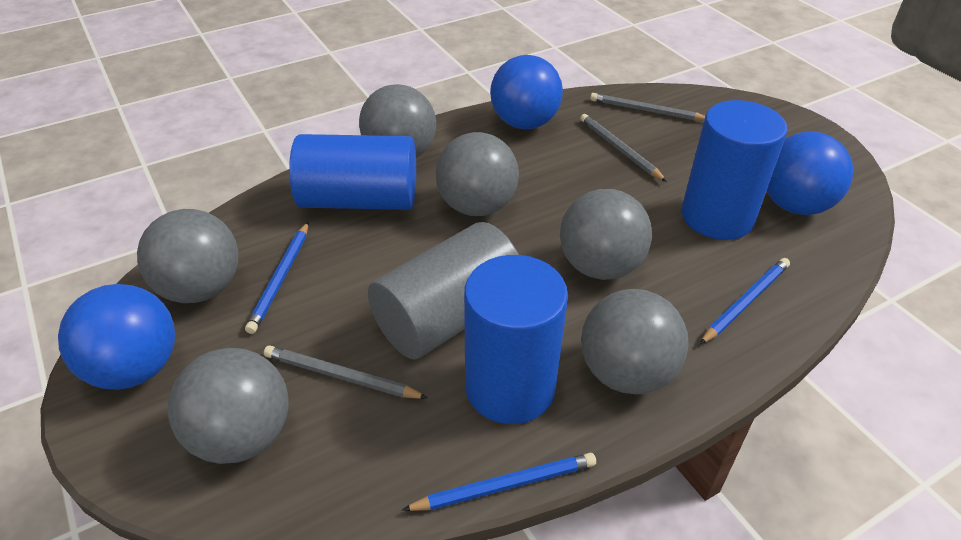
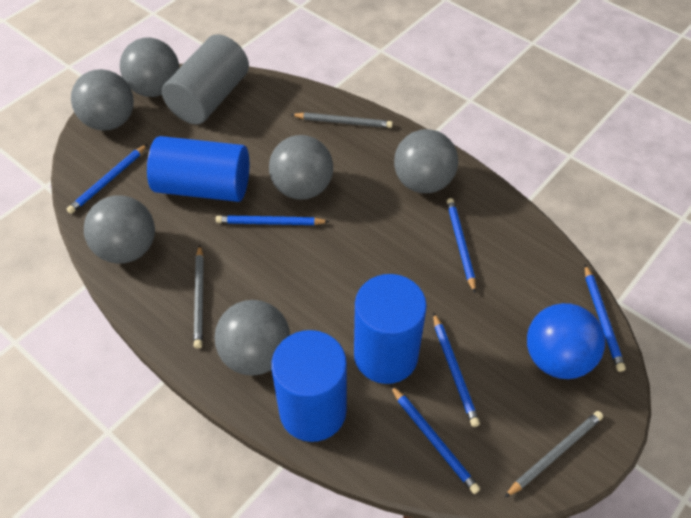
blue ball: [58,284,175,390] [490,55,563,129] [767,132,853,215] = 3 -> [527,303,605,379] = 1
blue pencil: [245,222,309,334] [402,453,596,511] [700,258,790,344] = 3 -> [67,144,147,214] [216,215,330,225] [390,385,480,494] [433,312,480,427] [446,198,476,293] [585,264,626,372] = 6

